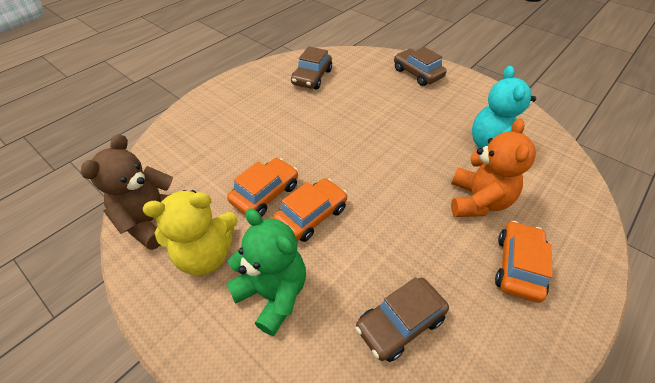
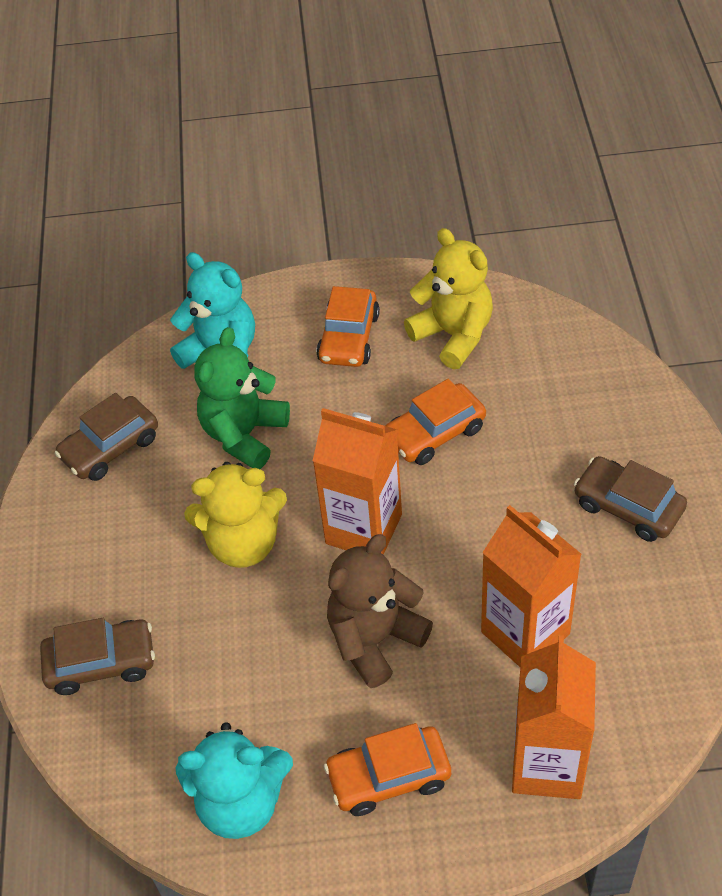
orange carton: none = 0 -> [313,408,402,555] [481,505,582,667] [512,635,596,799] = 3
orange teddy bear: [451,118,536,217] = 1 -> none = 0
turquoise teddy bear: [472,66,536,148] = 1 -> [170,252,255,369] [175,722,293,839] = 2
yellow teddy bear: [143,190,238,275] = 1 -> [184,462,287,568] [404,228,493,369] = 2

